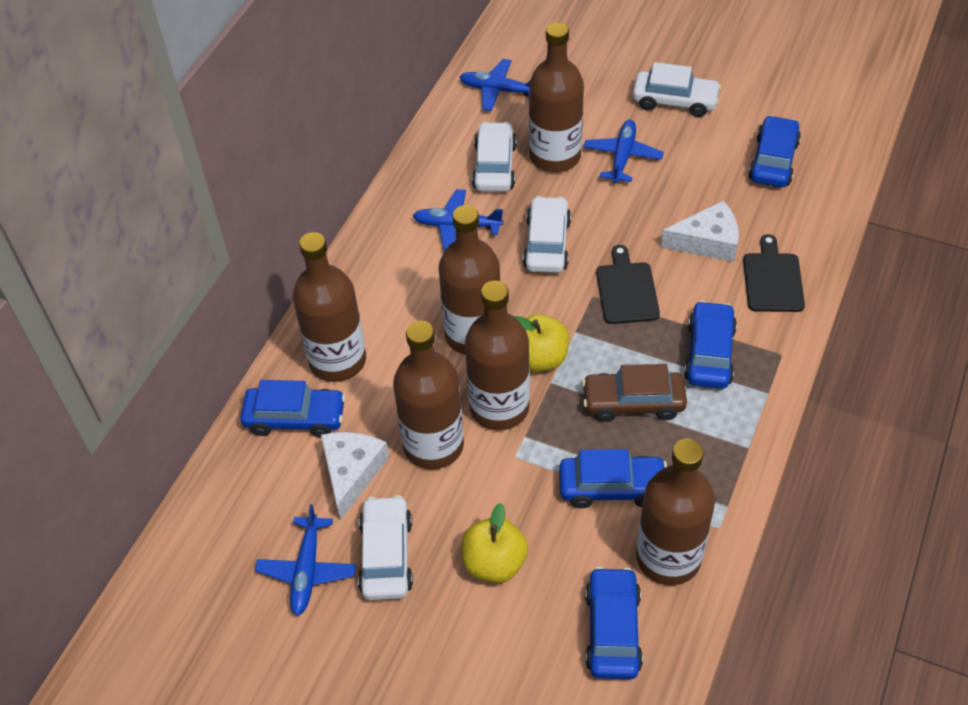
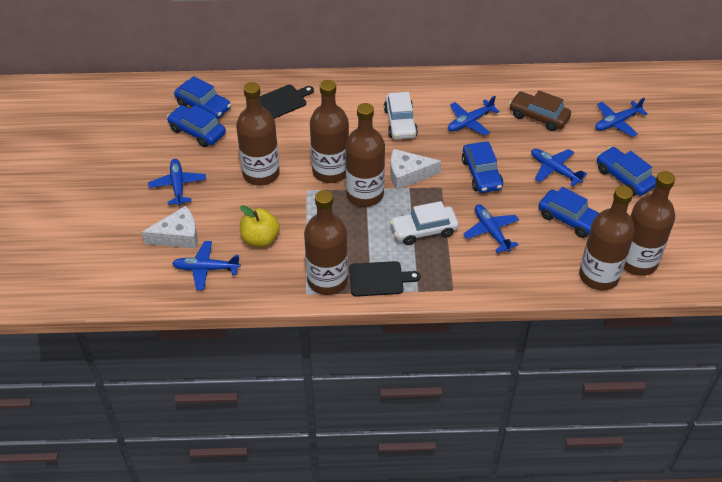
blue plane: [255,504,356,616] [413,189,504,251] [460,59,530,111] [584,120,664,183] = 4 -> [148,159,206,206] [172,241,240,290] [448,96,500,136] [463,204,519,253] [531,149,587,187] [595,98,648,137] = 6
white car: [358,495,413,600] [472,122,517,192] [523,196,571,273] [633,62,721,117] = 4 -> [384,92,418,139] [390,201,459,245] = 2
yellow apple: [462,503,528,583] [514,314,569,372] = 2 -> [240,205,280,247] = 1

